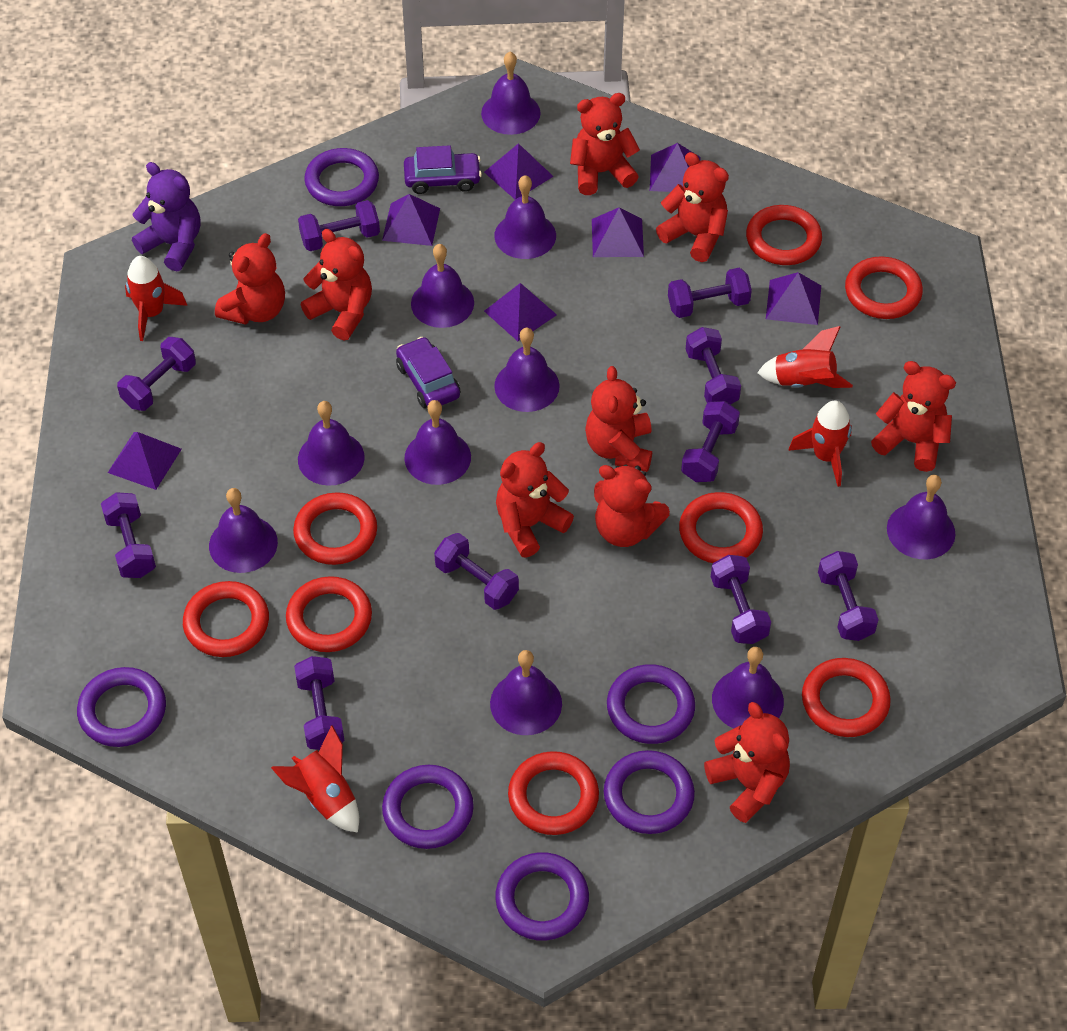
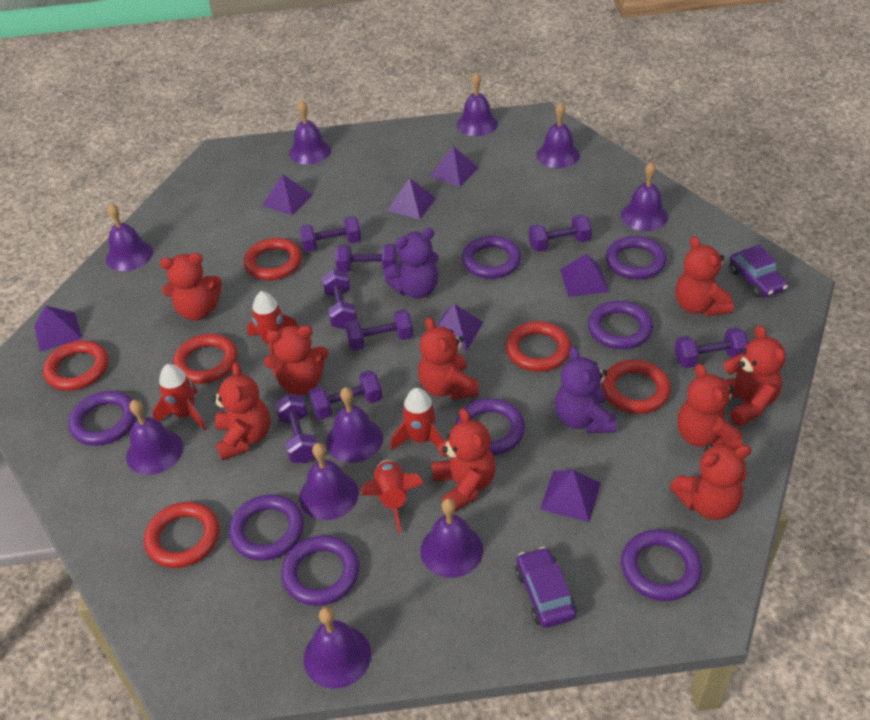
purple dumbbell: [101,492,156,578] [117,337,196,411] [294,656,344,750] [298,200,380,251] [434,533,519,610] [668,268,752,318] [681,401,740,482] [686,327,741,405] [711,555,771,644] [818,551,879,641] = 10 -> [275,394,317,464] [300,216,361,252] [309,370,382,420] [322,270,357,329] [335,244,398,272] [345,309,413,350] [528,215,592,252] [674,327,749,368] = 8
purple ring: [77,667,166,747] [304,148,379,206] [382,765,474,849] [495,852,589,941] [604,750,695,834] [607,664,695,744] = 6 -> [68,391,137,446] [229,494,304,561] [281,535,359,606] [455,398,525,455] [462,236,521,279] [588,301,653,349] [606,236,667,280] [621,530,702,601] = 8
purple teddy bear: [132,162,200,271] = 1 -> [384,228,439,299] [555,347,617,433] = 2
red ring: [183,581,269,657] [286,576,372,652] [293,492,377,565] [508,751,599,835] [679,492,763,563] [746,205,822,265] [802,658,891,737] [845,256,923,319] = 8 -> [43,340,109,391] [144,502,220,568] [173,334,238,384] [244,238,302,280] [506,321,571,372] [602,360,671,414] = 6

